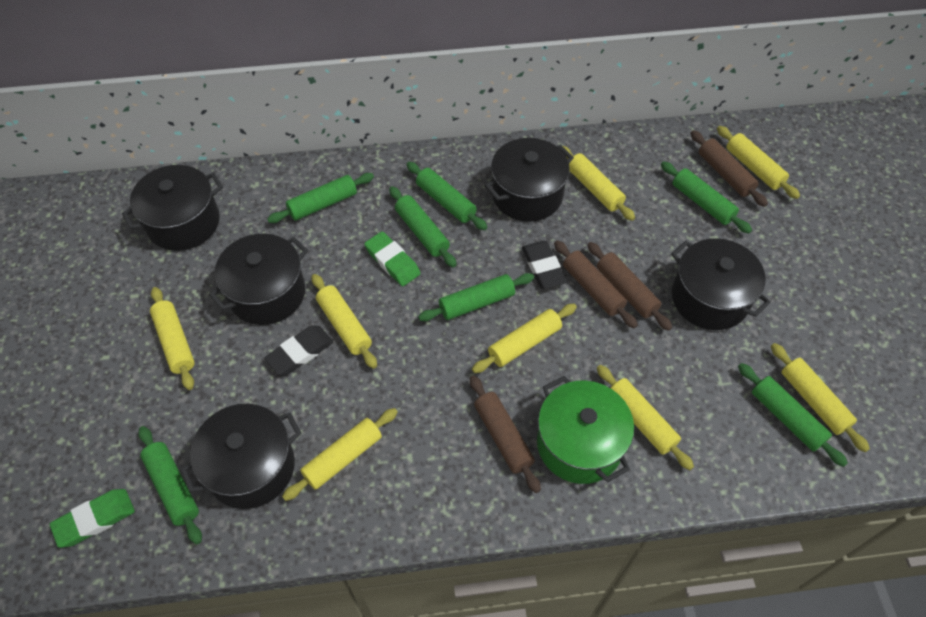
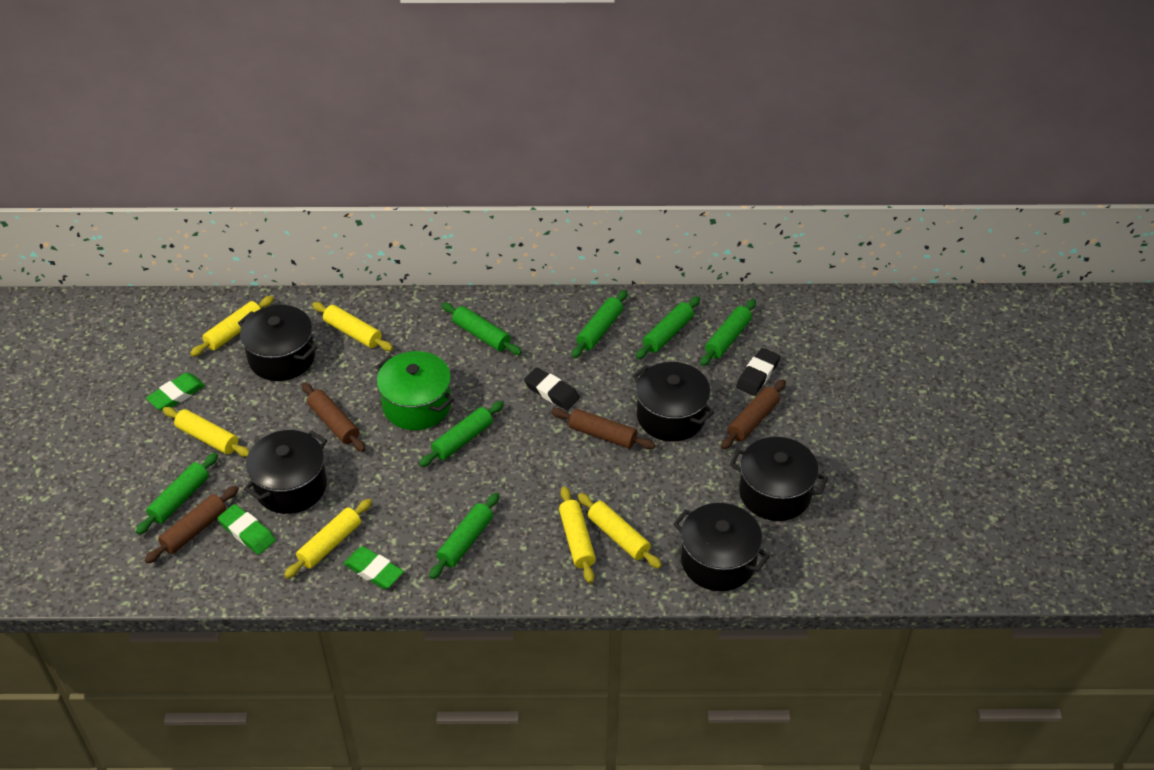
green eraser: [50,489,135,548] [364,231,421,286] = 2 -> [146,373,205,411] [218,504,276,555] [343,546,404,589] = 3
yellow rolling pin: [150,287,195,390] [282,408,398,501] [312,274,377,369] [472,304,577,373] [563,146,635,221] [597,365,694,470] [717,126,800,199] [771,343,870,452] = 8 -> [163,407,249,457] [190,296,274,357] [284,499,372,579] [312,302,393,351] [559,486,596,584] [578,493,662,569] = 6

